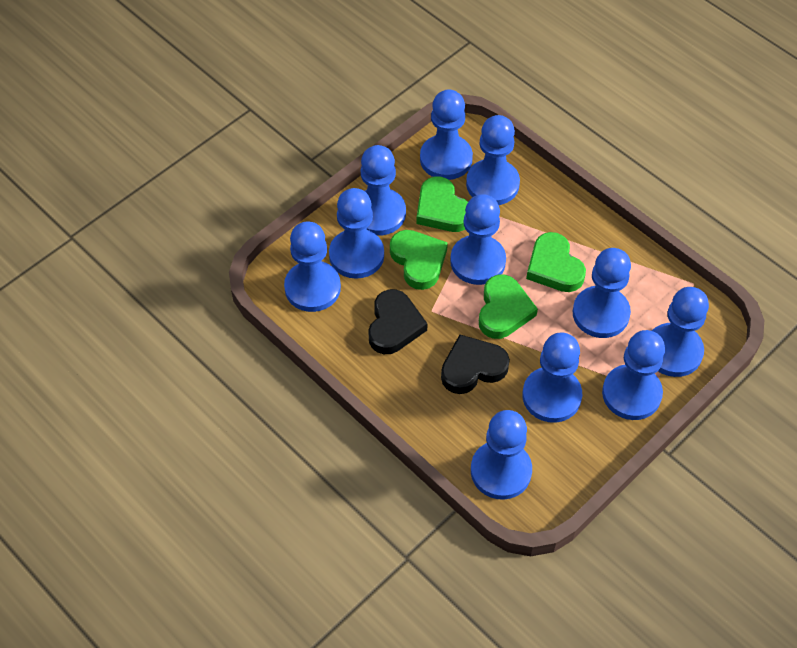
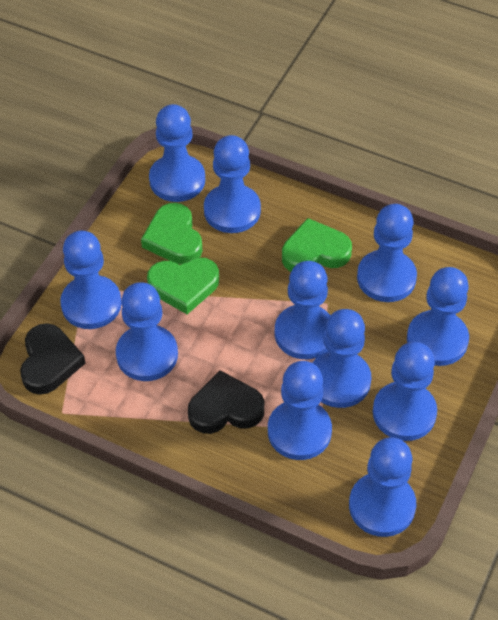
green heart: [390,230,448,290] [416,177,468,232] [479,275,538,339] [526,232,586,292] = 4 -> [141,203,202,265] [147,257,219,314] [282,218,352,272] = 3

